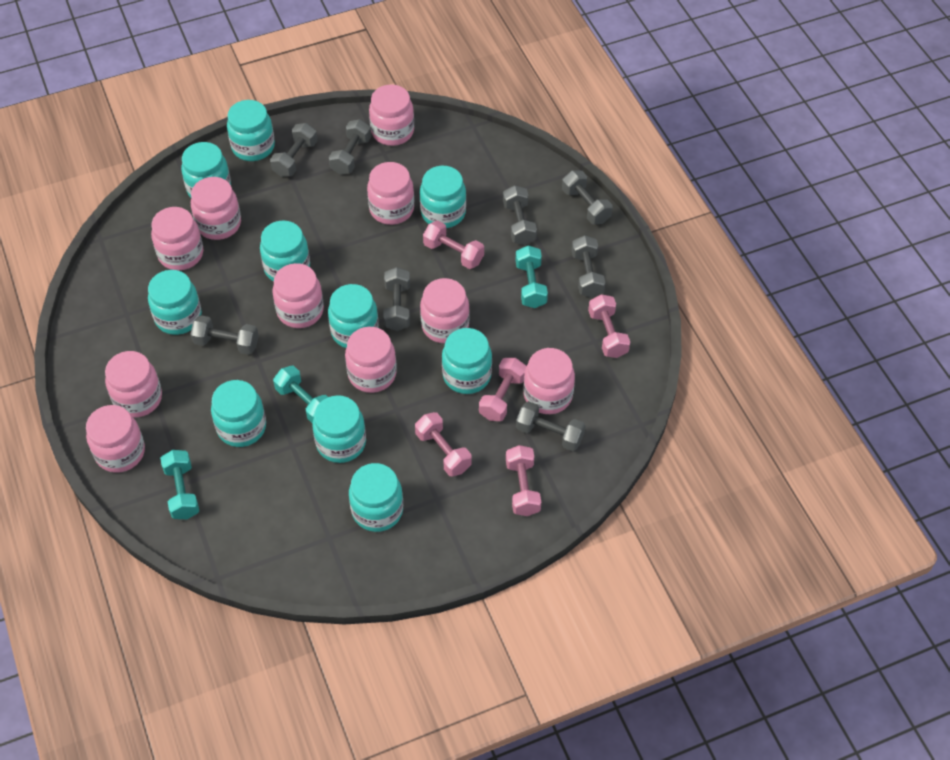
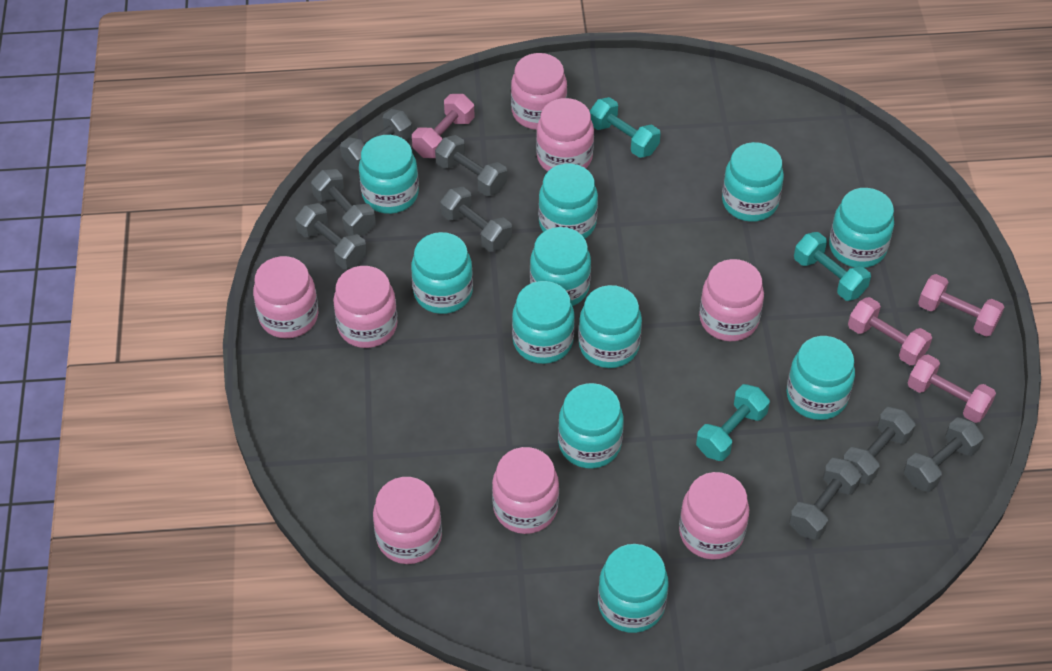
pink dumbbell: [415,412,472,477] [423,221,484,269] [479,358,526,421] [506,445,541,516] [588,294,630,358] = 5 -> [412,94,475,158] [848,297,932,365] [908,354,996,423] [918,274,1004,337] = 4
pink jar: [86,405,145,473] [105,351,162,417] [151,207,203,270] [191,177,241,240] [273,263,324,328] [345,327,397,393] [367,162,414,225] [369,85,414,146] [420,278,470,343] [523,348,575,414] = 10 -> [253,256,318,338] [333,266,398,348] [373,477,442,564] [492,447,559,534] [511,53,567,130] [536,98,594,172] [679,472,749,560] [699,259,764,341] = 8
turquoise jar: [148,270,202,335] [181,142,231,198] [211,380,266,447] [227,100,275,161] [260,220,310,282] [312,395,366,463] [328,284,379,348] [349,463,403,532] [420,166,466,228] [442,328,492,394] = 10 -> [359,135,419,214] [411,232,473,314] [512,281,575,364] [530,227,591,306] [538,164,598,239] [558,383,624,469] [578,285,642,368] [598,544,668,633] [722,142,784,222] [787,336,855,420] [829,188,894,268] = 11

